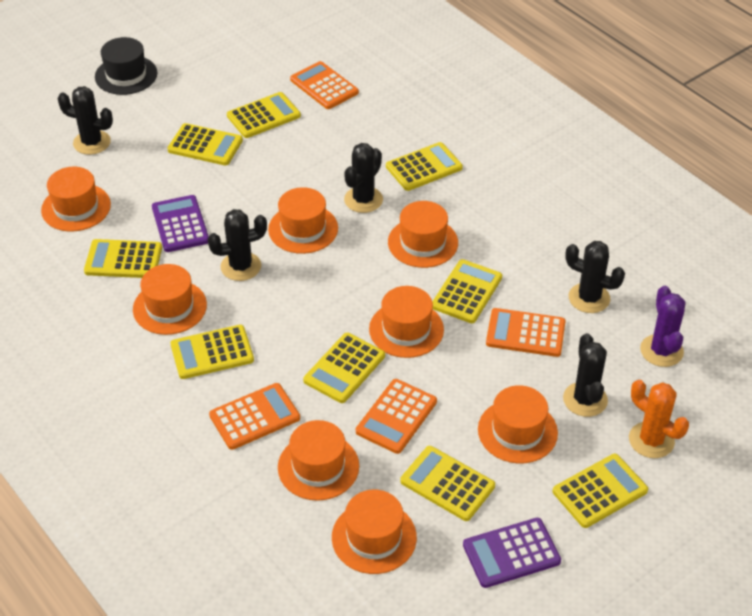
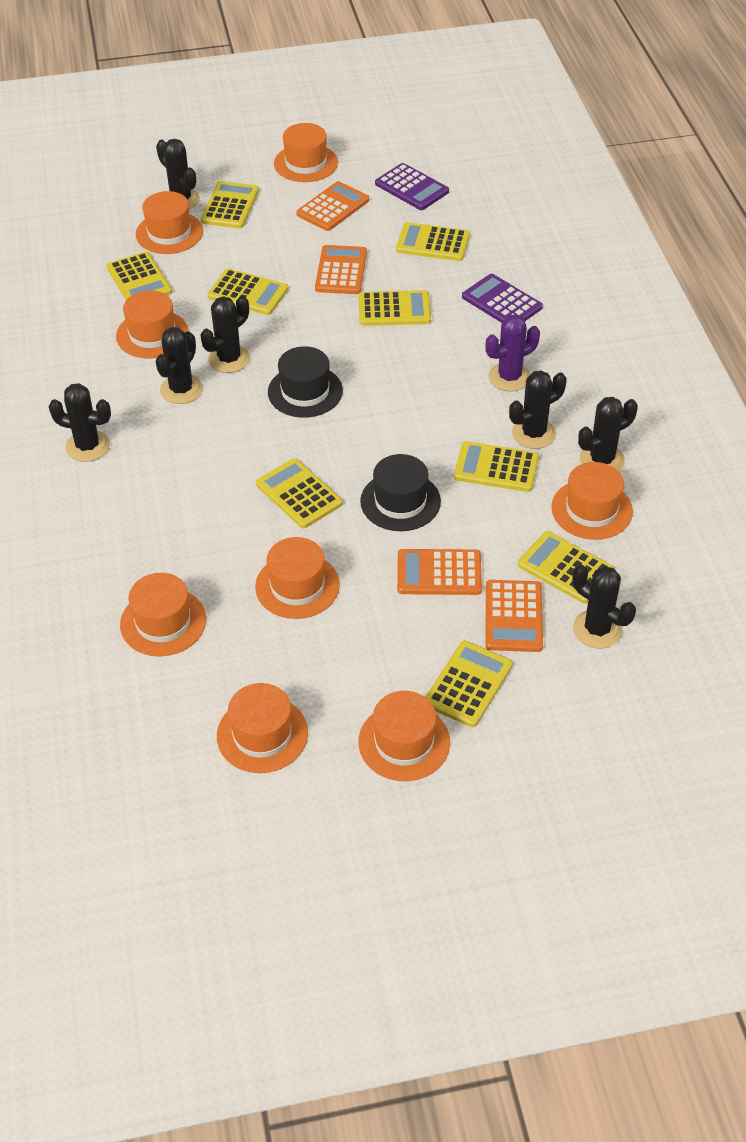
black cactus: [57,86,113,155] [208,209,267,281] [344,143,383,213] [563,333,608,417] [565,241,625,313] = 5 -> [48,383,111,462] [156,139,200,209] [156,327,203,404] [200,296,250,373] [509,370,566,449] [572,565,636,648] [578,397,638,471] = 7
black hat: [95,37,158,95] = 1 -> [268,346,343,418] [360,454,441,531] = 2
orange cactus: [629,380,689,458] = 1 -> none = 0

